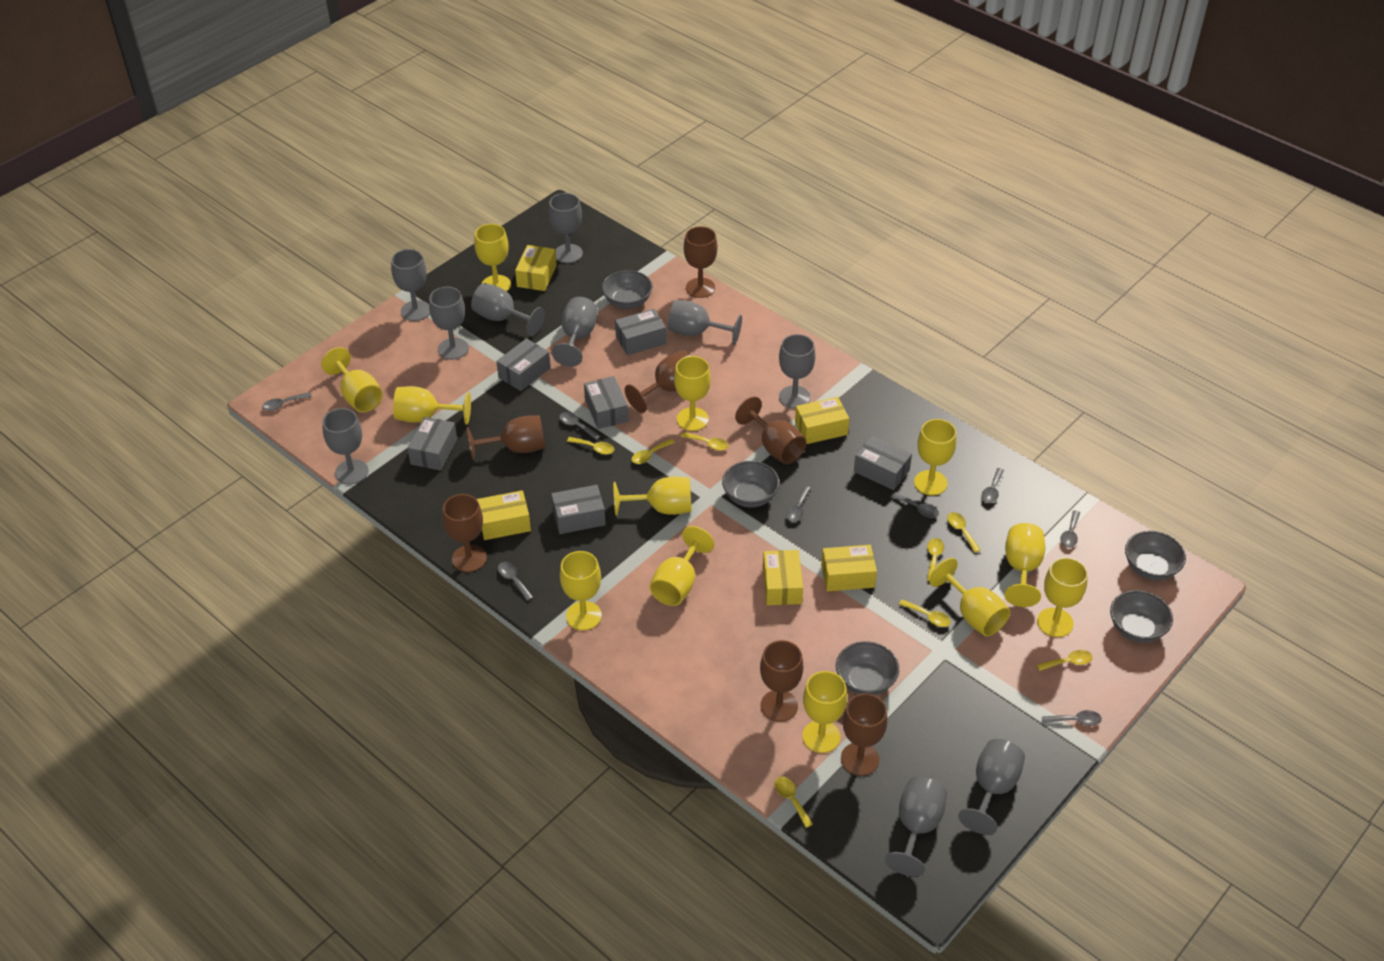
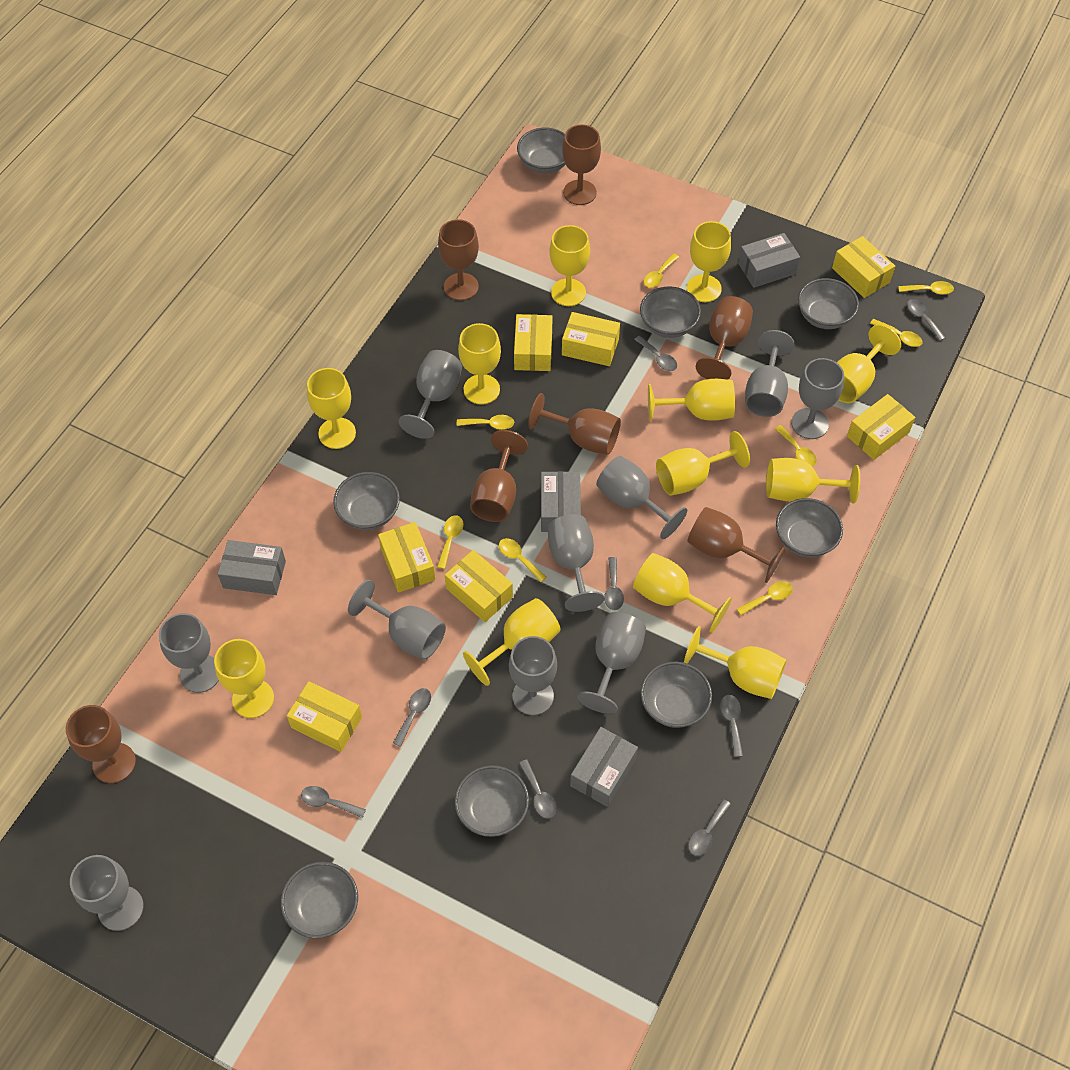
grey bowl: [602,270,652,309] [722,461,780,507] [836,641,899,695] [1110,590,1173,643] [1125,531,1186,581] = 5 -> [281,862,358,939] [333,472,400,530] [454,765,529,837] [517,128,566,173] [640,286,701,338] [640,662,712,728] [776,498,843,558] [798,278,859,329] = 8
grey box: [407,417,457,471] [496,338,551,391] [551,485,606,534] [584,376,628,429] [615,309,666,355] [854,436,912,490] = 6 -> [218,540,286,595] [541,471,581,532] [570,727,638,807] [738,233,800,288] = 4
yellow box: [477,490,531,540] [515,245,557,291] [763,550,803,605] [795,397,849,444] [821,545,877,591] = 5 -> [287,681,362,752] [378,522,435,593] [445,550,513,622] [514,314,552,371] [562,312,620,366] [832,236,895,298] [847,394,915,460] = 7

